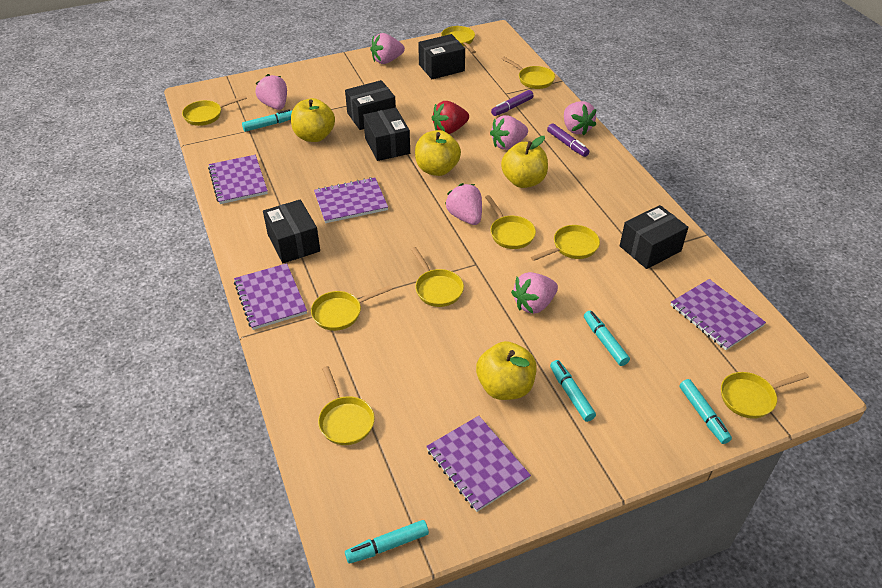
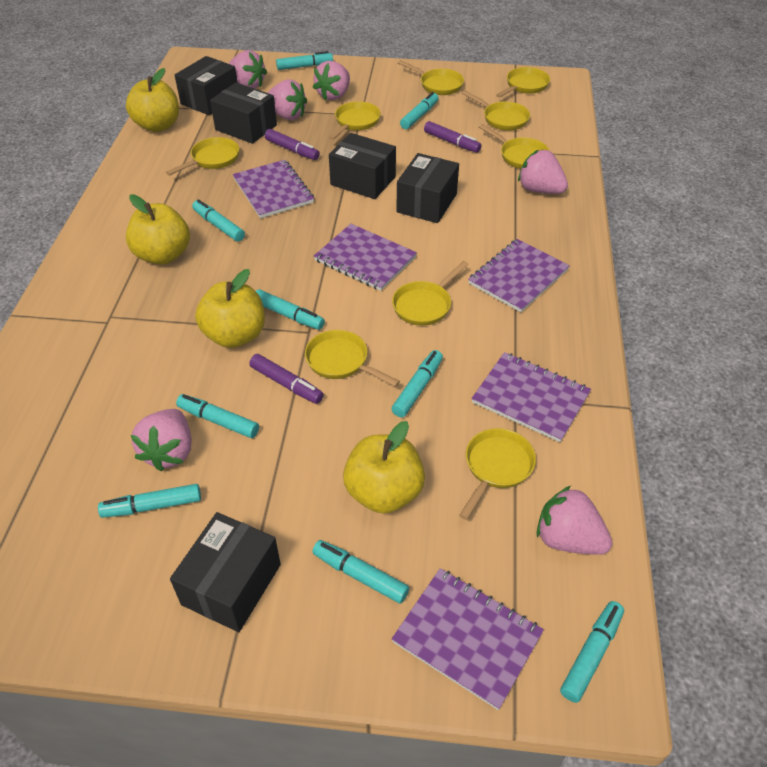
purple marker: [491,90,534,116] [547,123,589,157] = 2 -> [249,354,324,404] [265,129,320,160] [424,121,481,153] = 3
red strawberry: [432,101,469,134] = 1 -> none = 0
turquoise marker: [242,109,292,132] [345,520,429,564] [550,360,596,422] [584,311,630,366] [679,379,732,444] = 5 -> [98,484,201,518] [176,394,259,438] [192,199,245,242] [256,289,325,330] [276,51,333,70] [312,540,409,604] [392,350,443,417] [400,92,439,129] [560,601,624,703] = 9

